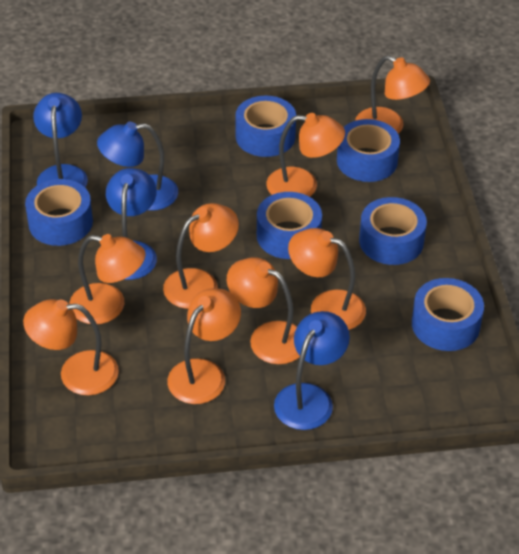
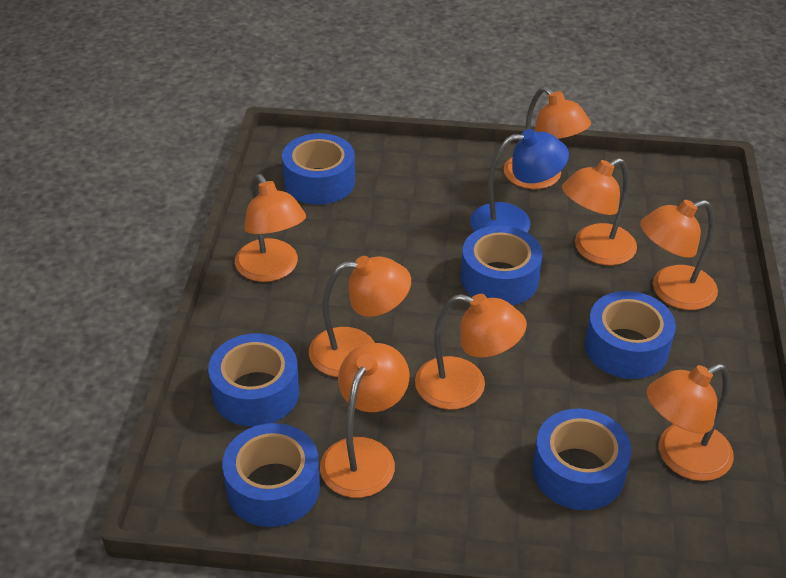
blue lamp: [33,93,88,187] [97,122,178,211] [106,168,157,280] [274,311,350,430] = 4 -> [470,129,569,232] = 1

